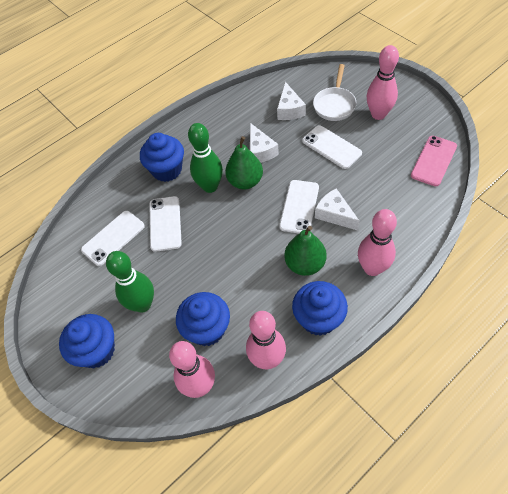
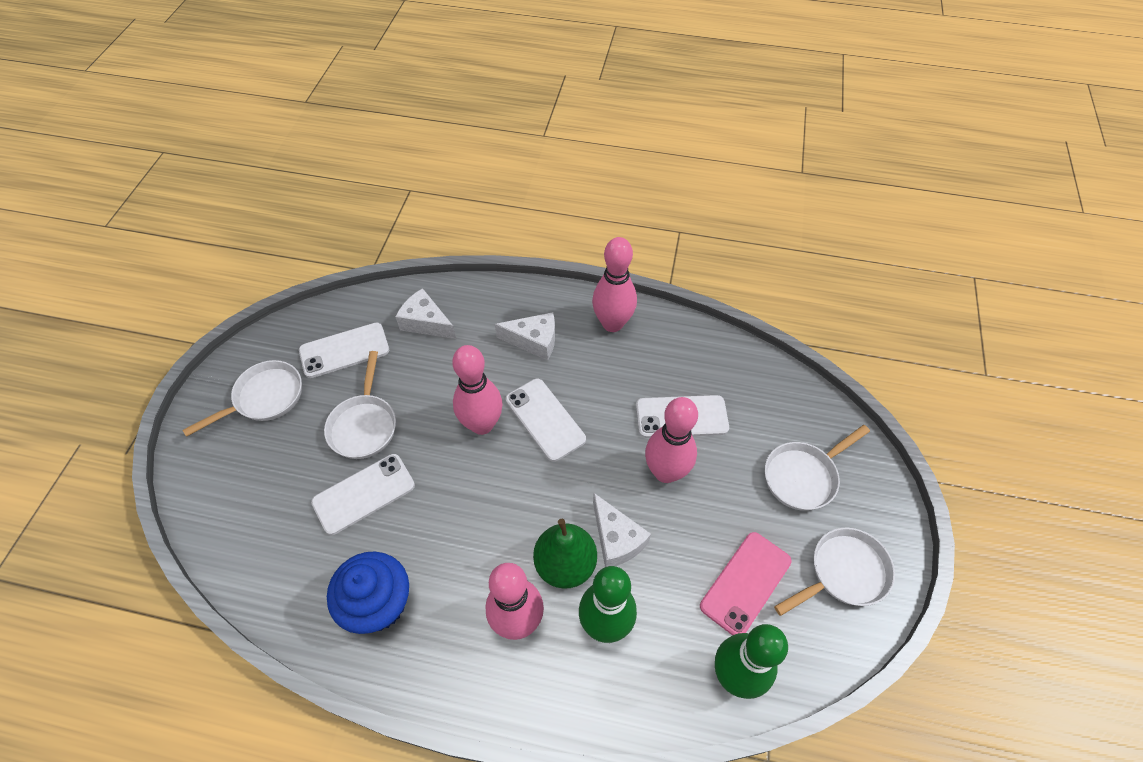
blue cupcake: [59,314,115,368] [140,133,184,182] [176,292,230,346] [292,281,348,336] = 4 -> [327,552,409,634] = 1
green pear: [225,136,263,189] [284,226,327,276] = 2 -> [533,519,597,589] = 1
white pan: [313,64,357,121] = 1 -> [182,360,302,437] [324,351,396,459] [765,425,870,511] [774,528,895,616] = 4

